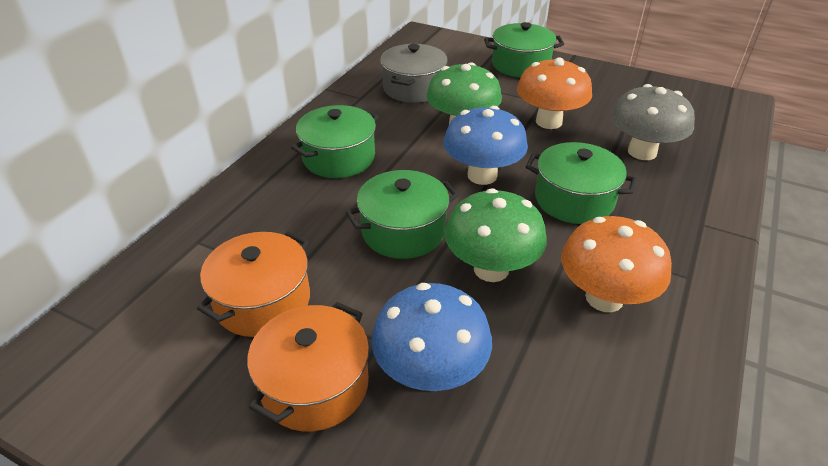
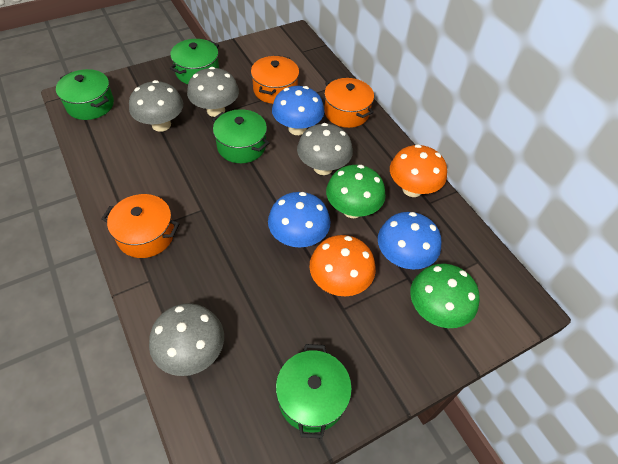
blue mushroom: [371,283,492,391] [443,106,528,185] = 2 -> [268,192,330,248] [272,86,324,135] [378,212,442,270] = 3
grey mushroom: [611,84,695,160] = 1 -> [129,80,183,132] [149,303,224,376] [187,67,239,117] [297,123,353,175] = 4
grey pot: [380,44,448,103] = 1 -> none = 0
orange pot: [197,231,310,337] [247,302,369,431] = 2 -> [101,194,180,258] [251,55,299,104] [324,78,374,128] = 3

